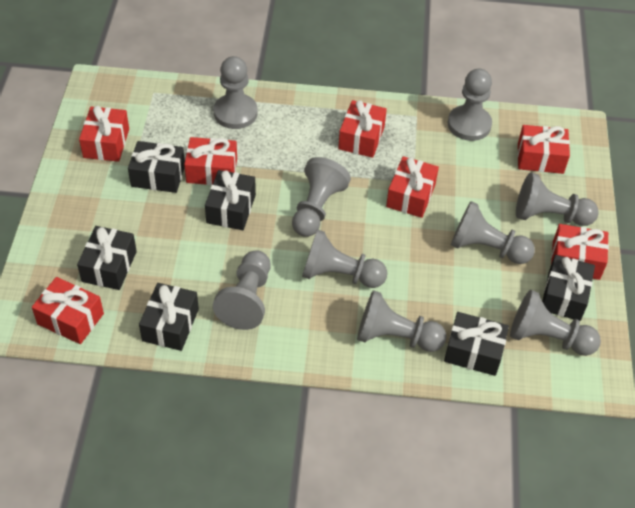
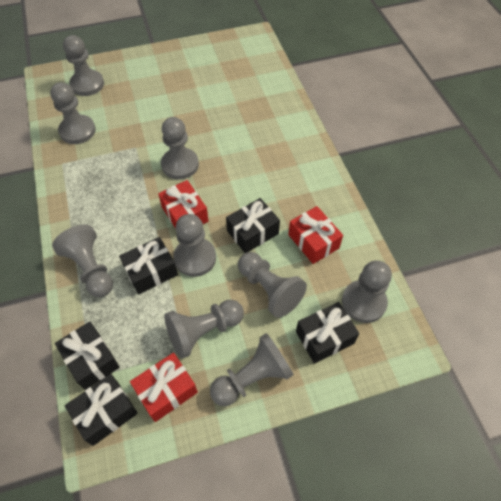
black gift: [77,226,137,290] [128,141,185,193] [139,283,199,351] [205,170,256,230] [444,312,509,376] [542,255,595,321] = 6 -> [55,321,120,390] [65,374,138,446] [119,237,178,294] [226,198,280,253] [296,302,359,364] = 5
red gift: [32,277,104,344] [79,106,129,162] [184,137,237,185] [338,100,387,158] [386,156,439,218] [517,125,570,174] [551,224,609,280] = 7 -> [130,353,198,422] [158,180,208,229] [288,206,343,264] = 3

